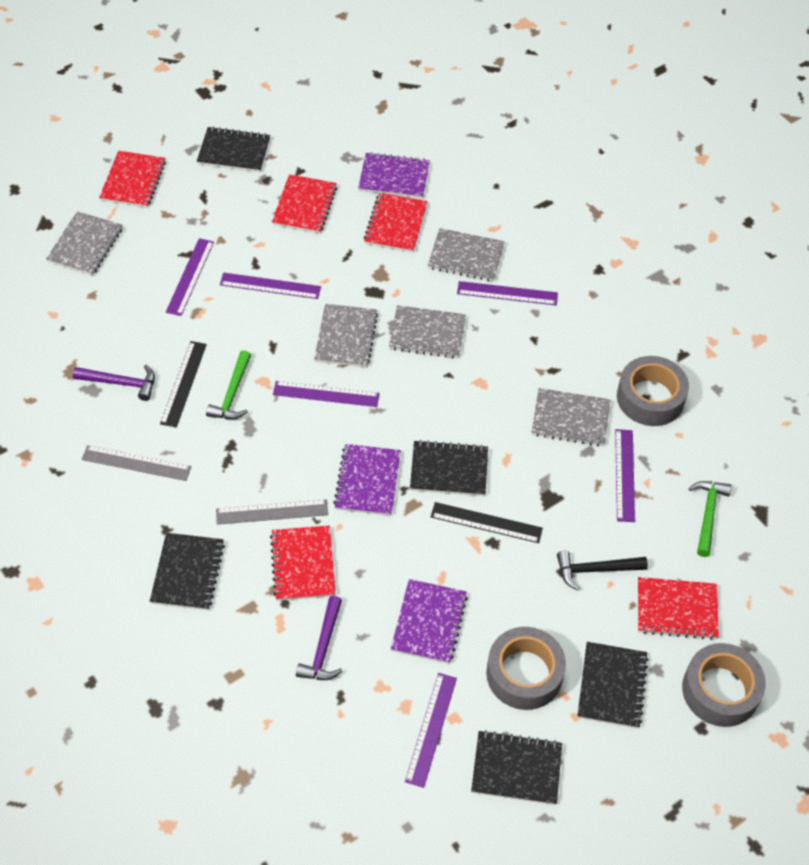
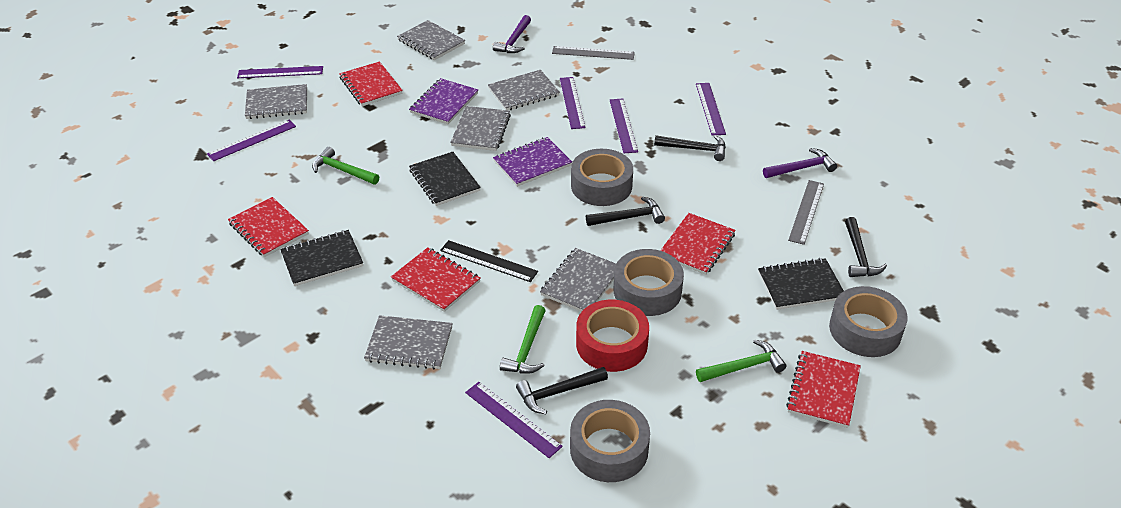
black hammer: [557,551,648,590] = 1 -> [516,367,608,414] [586,197,665,226] [654,135,726,161] [845,217,887,277] = 4
black notebook: [150,533,225,610] [197,126,270,172] [410,440,488,496] [471,730,562,805] [577,642,649,729] = 5 -> [280,230,363,286] [409,152,481,206] [758,258,844,310] = 3
black ruler: [160,341,207,427] [431,502,543,543] = 2 -> [440,240,538,282] = 1
green hammer: [206,350,251,419] [689,481,732,557] = 2 -> [312,147,379,185] [500,305,546,374] [696,340,787,382] = 3
grey notebook: [46,211,123,276] [314,304,378,368] [389,305,466,359] [428,228,505,282] [532,388,610,447] = 5 -> [245,84,307,119] [364,315,453,370] [397,20,465,60] [450,106,511,151] [488,70,560,111] [540,248,616,312] = 6
grey tape: [486,627,566,710] [617,356,689,426] [682,643,766,727] = 3 -> [570,400,650,482] [571,149,633,206] [614,249,684,316] [829,286,908,357] = 4
purple notebook: [333,444,401,516] [358,152,430,199] [391,579,468,664] = 3 -> [409,78,478,124] [493,137,572,187] = 2
red tape: none = 0 -> [576,300,649,372] = 1

